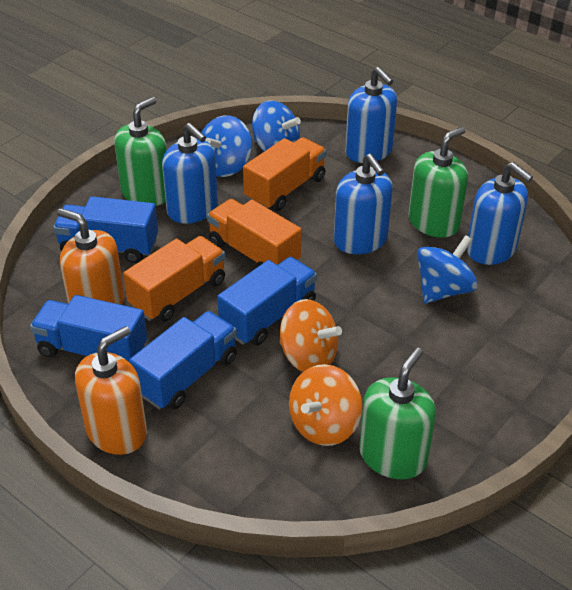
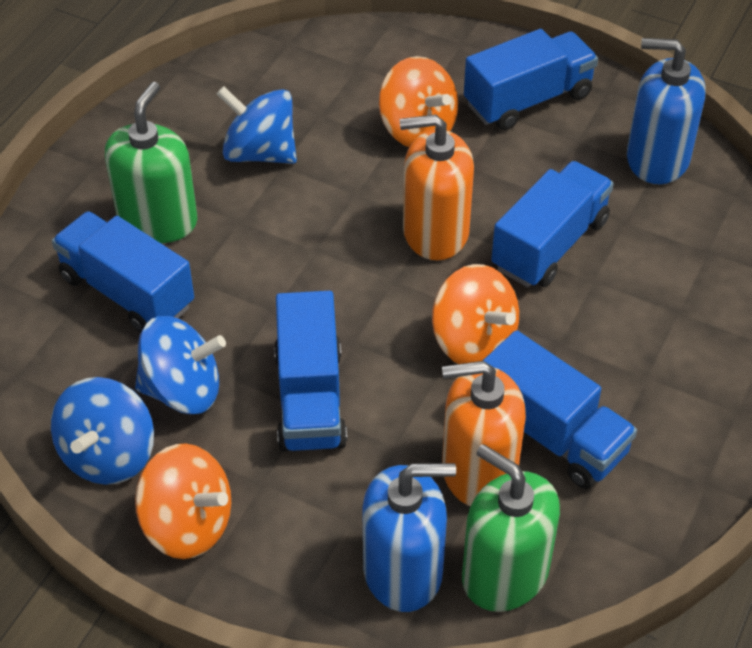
blue soap dispenser: [162,123,218,224] [334,154,393,254] [345,67,397,163] [466,162,533,265] = 4 -> [362,463,456,612] [627,38,706,184] = 2
blue truck: [30,295,147,362] [53,196,158,263] [129,311,237,410] [217,257,317,346] = 4 -> [52,211,194,332] [274,291,347,452] [464,29,598,130] [483,330,637,489] [491,161,614,287] = 5
green soap dispenser: [114,97,167,206] [359,348,436,479] [408,127,468,238] = 3 -> [105,82,197,243] [462,444,560,612] = 2
orange spinning top: [280,299,342,372] [289,364,362,446] = 2 -> [135,444,231,559] [379,56,458,147] [432,264,519,364] = 3
orange truck: [123,236,225,322] [207,199,302,268] [243,137,326,211] = 3 -> none = 0

